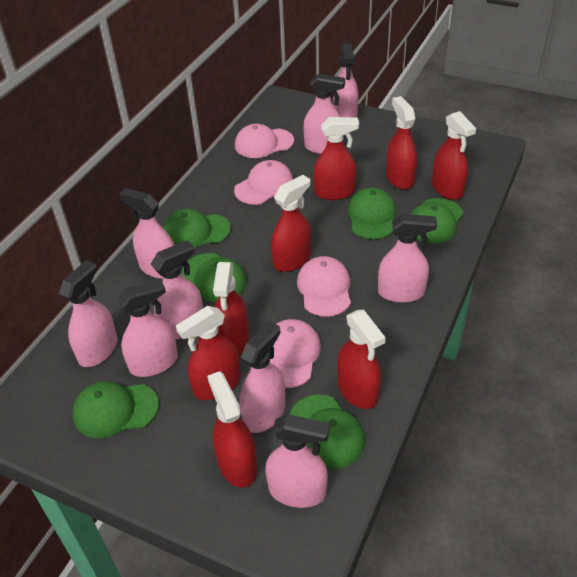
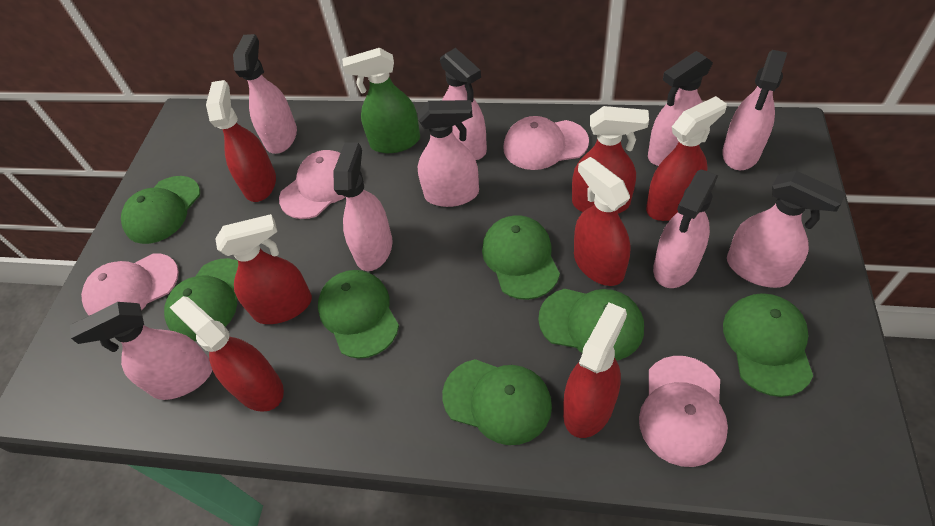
green cap: [72,381,159,438] [163,209,231,248] [182,253,247,302] [290,395,365,469] [347,187,397,239] [410,198,464,244] = 6 -> [121,176,200,244] [164,258,238,341] [318,270,399,359] [442,359,552,445] [482,215,560,300] [538,289,644,361] [723,293,813,397] = 7
green spray bottle: none = 0 -> [342,48,420,153] = 1
red spray bottle: [176,306,241,400] [207,371,257,488] [213,262,249,355] [271,175,311,272] [313,117,359,200] [337,310,386,409] [386,96,417,190] [432,111,476,200] = 8 -> [169,296,284,412] [206,80,276,202] [215,214,312,324] [563,302,627,438] [572,106,649,213] [574,157,631,286] [646,96,727,221] = 7

